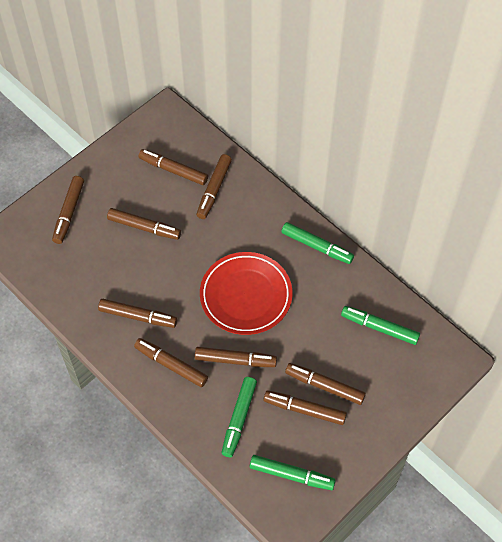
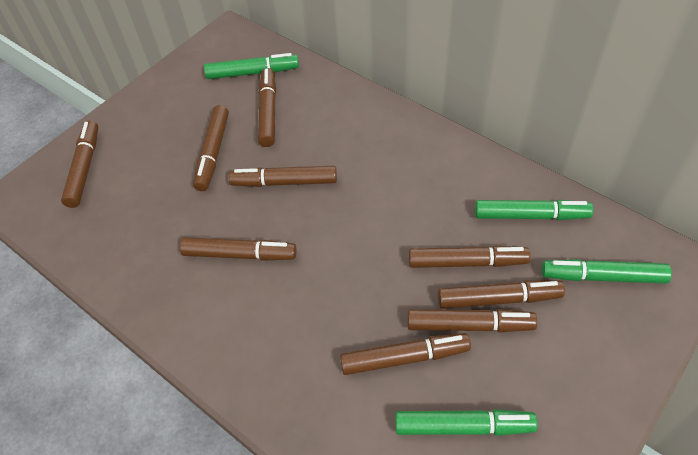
red plate: [200,252,292,335] = 1 -> none = 0

